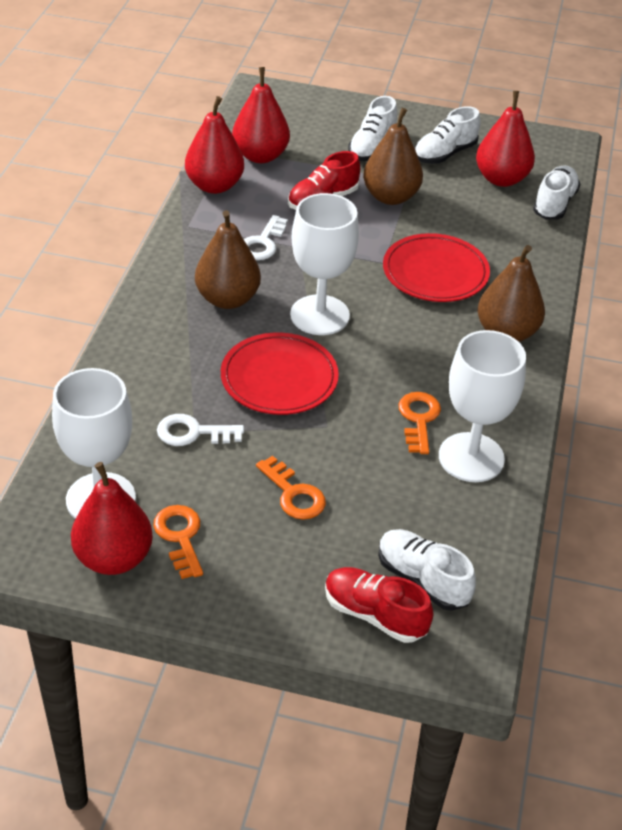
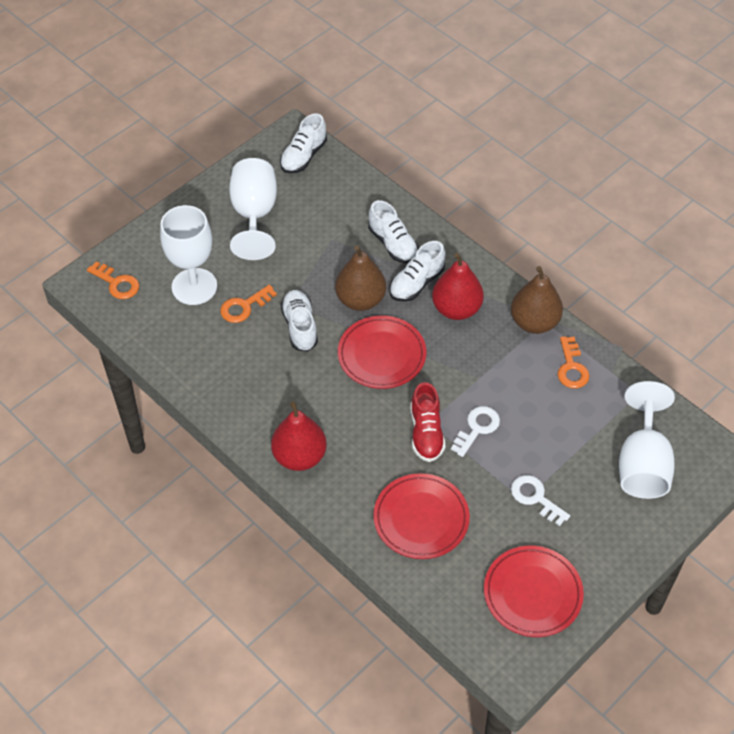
brown pear: [195,210,261,309] [363,108,423,205] [478,245,545,342] = 3 -> [335,245,386,311] [511,266,563,334] = 2
red pear: [71,462,153,575] [185,96,244,194] [232,67,290,163] [476,91,535,187] = 4 -> [271,401,327,471] [432,253,484,320] = 2
red plate: [221,333,339,415] [383,233,490,302] = 2 -> [338,316,426,389] [373,473,470,559] [484,546,584,637] = 3
red shoe: [288,151,360,210] [325,567,434,643] = 2 -> [410,382,445,462] = 1

